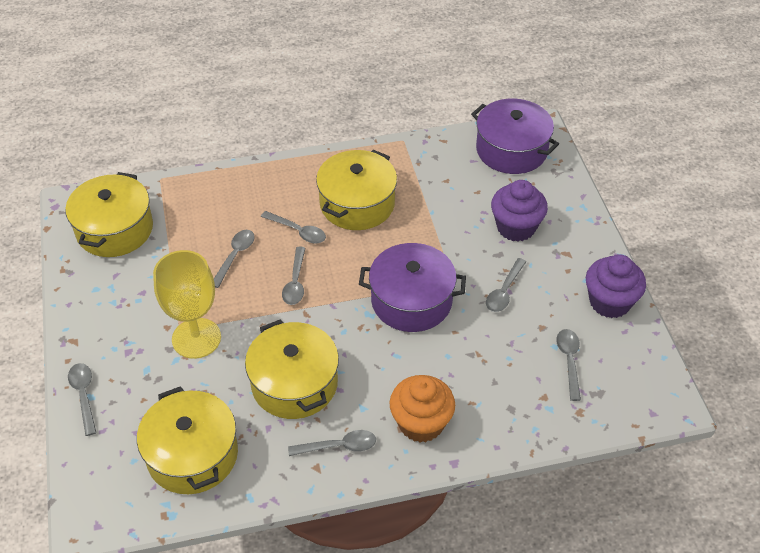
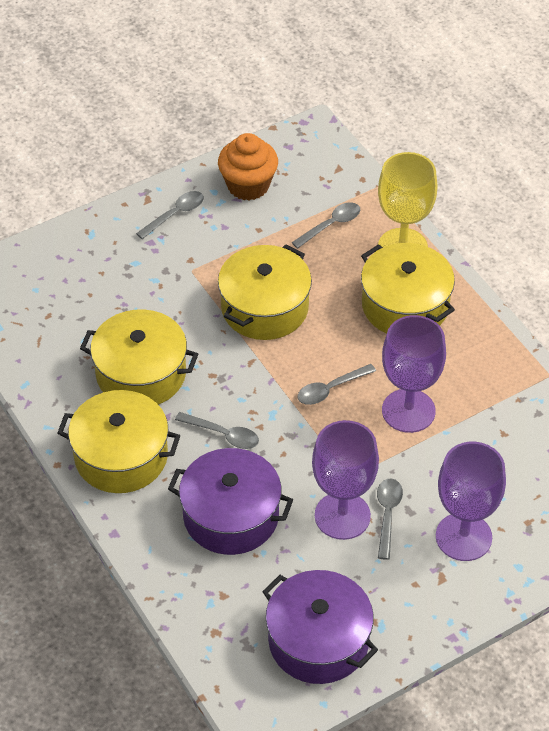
grey spoon: [68,363,96,436] [214,230,255,288] [261,211,326,244] [282,247,305,305] [288,430,376,456] [486,258,526,312] [556,329,581,401] = 7 -> [136,191,204,239] [175,412,259,449] [292,202,360,249] [297,364,376,405] [377,479,403,560] = 5
purple cupcake: [491,180,548,242] [586,254,646,318] = 2 -> none = 0
purple goblet: none = 0 -> [312,420,379,540] [382,315,446,433] [436,442,506,561] = 3

